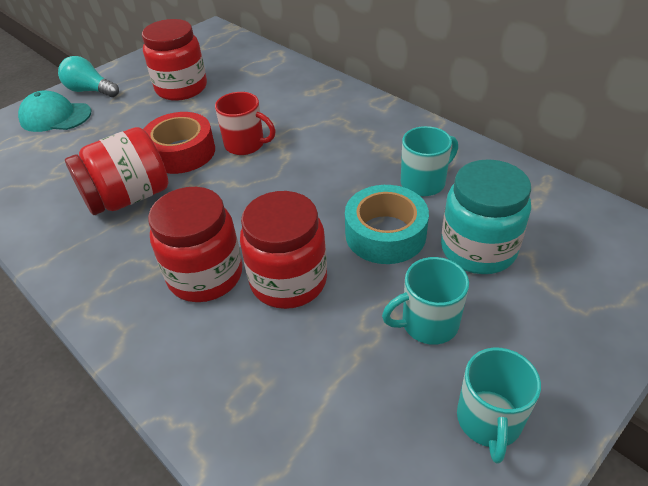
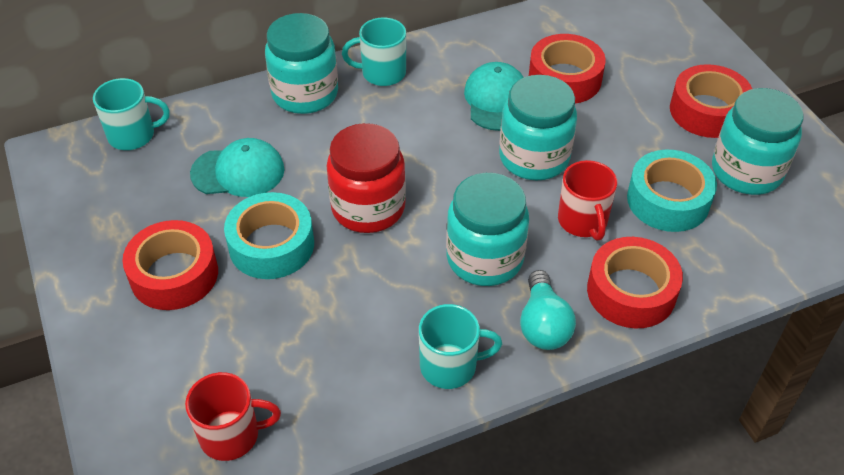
red jar: [65,127,169,215] [142,19,207,101] [148,187,242,302] [240,191,327,309] = 4 -> [327,123,406,233] = 1
red mug: [215,92,276,155] = 1 -> [185,372,281,461] [558,160,617,241] = 2
red tape: [144,112,215,174] = 1 -> [122,220,218,310] [529,34,606,103] [587,237,683,328] [670,64,752,138] = 4
turquoise cap: [18,90,91,132] = 1 -> [190,138,284,197] [464,62,524,131] = 2
turquoise jar: [441,159,531,274] = 1 -> [265,13,338,114] [446,173,529,286] [499,75,577,180] [712,88,804,195] = 4
turquoise tape: [345,185,429,264] = 1 -> [224,192,314,279] [627,150,717,232] = 2

